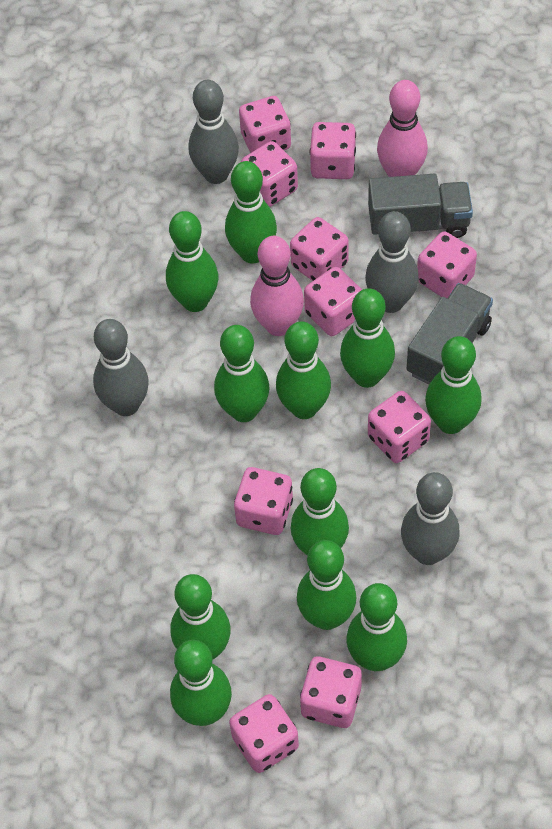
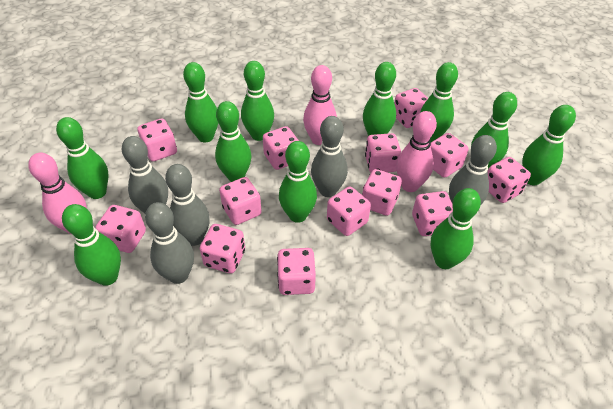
grey bowling pin: [93,319,149,416] [189,80,239,184] [365,211,419,313] [401,472,460,565] = 4 -> [122,136,168,213] [145,202,194,284] [165,164,210,246] [311,116,348,197] [449,135,497,204] = 5
grey truck: [368,174,473,238] [407,283,493,384] = 2 -> none = 0
pink bowling pin: [250,236,304,336] [377,80,428,177] = 2 -> [28,153,87,234] [303,65,337,145] [396,111,437,192] = 3
pink dice: [229,694,299,773] [234,467,293,535] [239,96,291,153] [241,141,298,207] [290,217,349,281] [300,656,362,728] [304,267,362,336] [310,122,356,179] [368,391,431,463] [417,231,477,298] = 10 -> [95,205,146,253] [137,118,177,161] [200,224,245,273] [219,177,262,225] [263,126,299,170] [277,248,316,295] [327,186,371,236] [362,169,402,216] [365,133,401,173] [394,88,428,128] [412,191,453,236] [431,133,469,178] [487,157,531,203] = 13

